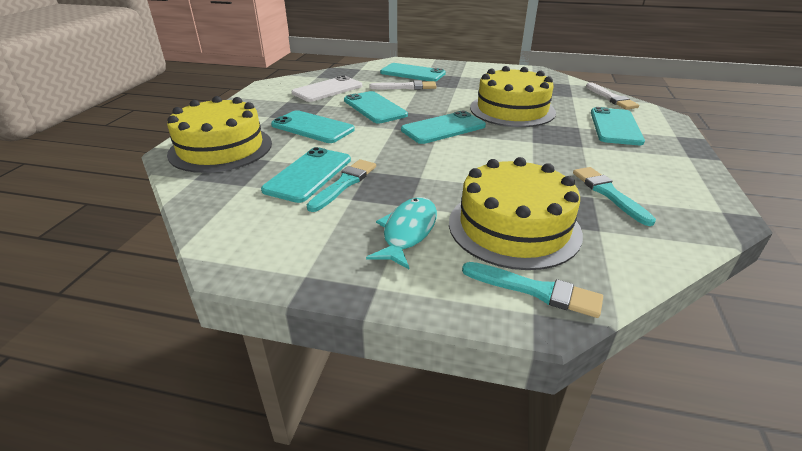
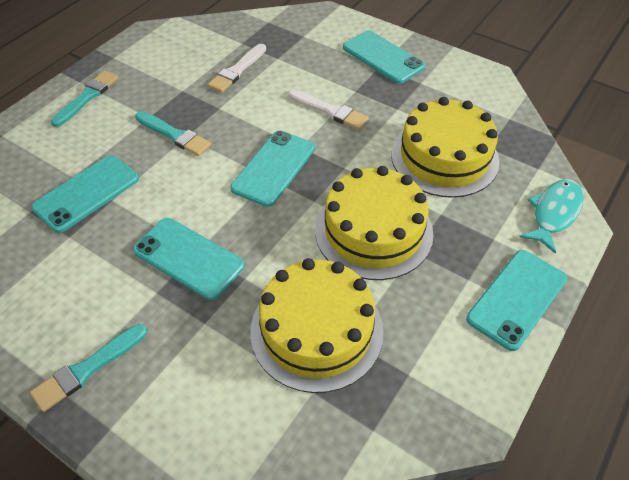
turquoise phone: [261,147,351,203] [271,110,355,143] [344,91,408,123] [380,63,446,82] [401,111,486,144] [591,107,645,145] = 6 -> [31,155,139,233] [133,218,245,300] [230,131,315,207] [343,30,425,84] [466,250,567,351] = 5
white phone: [291,75,362,102] = 1 -> none = 0

